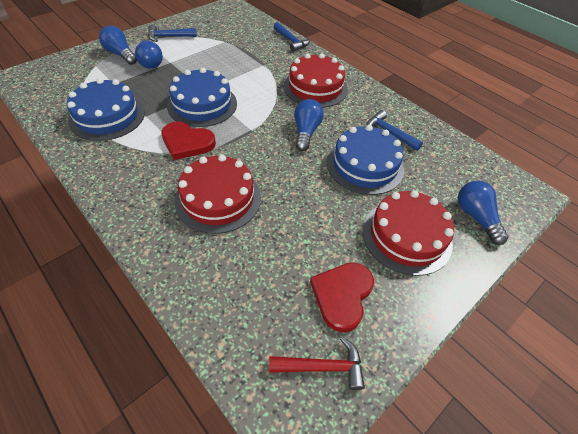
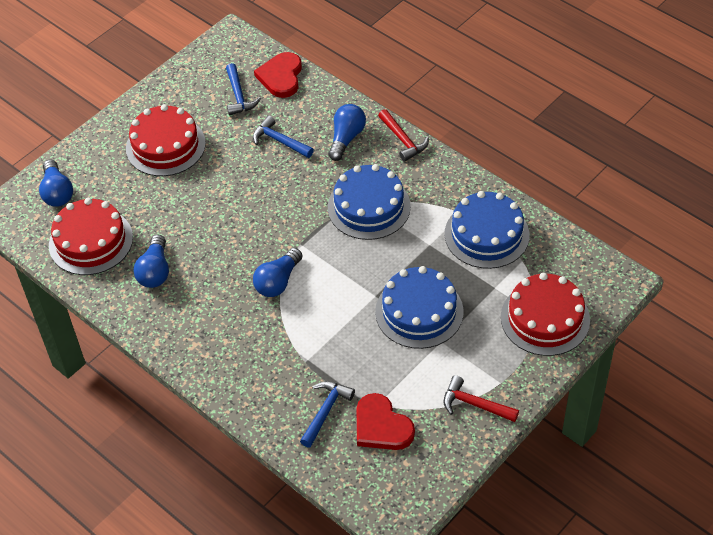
red hammer: [269,336,365,390] = 1 -> [378,109,429,162] [444,375,519,422] = 2

